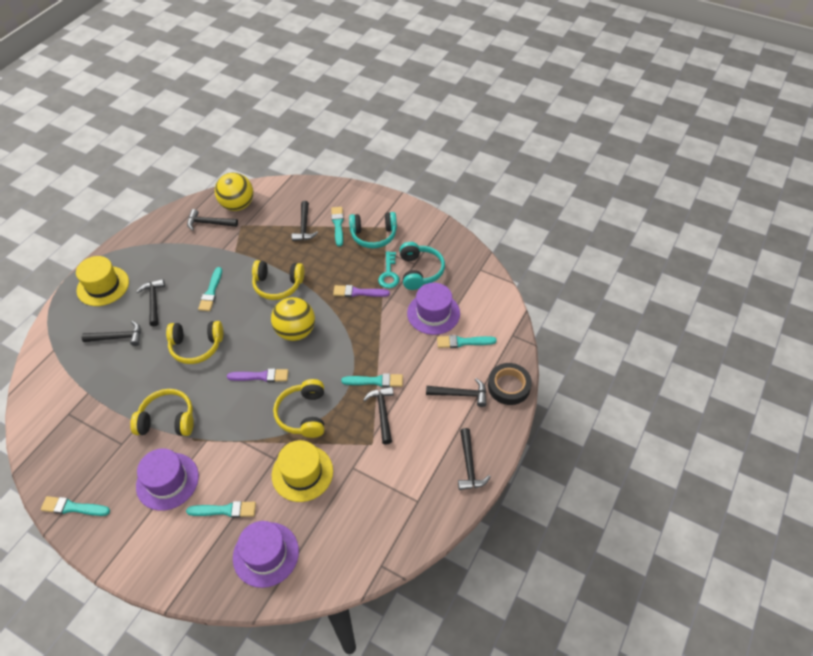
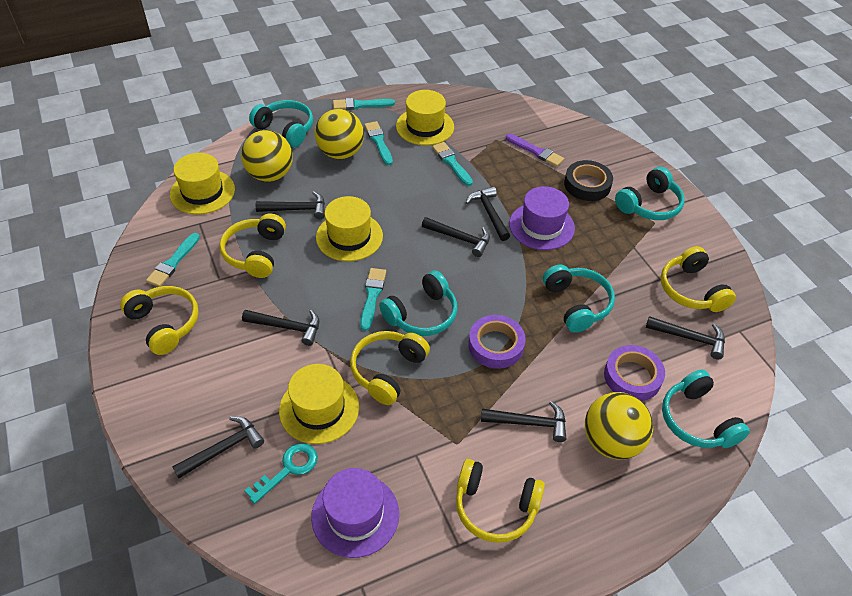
purple brush: [227,368,288,382] [333,285,390,297] = 2 -> [506,134,564,167] = 1
purple hat: [136,448,199,511] [233,521,299,588] [407,283,460,335] = 3 -> [311,468,399,558] [509,186,575,250] = 2
purple tape: none = 0 -> [469,315,526,369] [604,345,665,401] = 2
turquoise brush: [41,496,110,516] [186,501,256,518] [198,267,222,311] [331,207,344,246] [341,373,403,387] [437,335,497,348] = 6 -> [146,233,200,287] [333,98,395,110] [360,268,386,331] [364,121,393,165] [432,142,473,186] = 5
turquoise headphones: [349,212,397,248] [400,242,445,290] = 2 -> [249,100,313,147] [379,270,457,336] [543,265,615,333] [615,167,685,220] [662,370,750,448] = 5
yellow ball: [215,173,254,211] [271,297,315,341] = 2 -> [241,130,293,182] [315,109,364,159] [585,392,653,460] = 3
yellow hat: [76,256,129,306] [272,440,333,502] = 2 -> [170,153,235,215] [279,364,359,444] [316,196,383,261] [396,90,454,146] = 4
yellow headphones: [130,389,194,436] [166,321,223,364] [252,260,304,300] [273,379,324,438] = 4 -> [120,286,199,355] [219,214,286,278] [350,331,430,405] [456,459,545,543] [661,246,736,312] = 5

